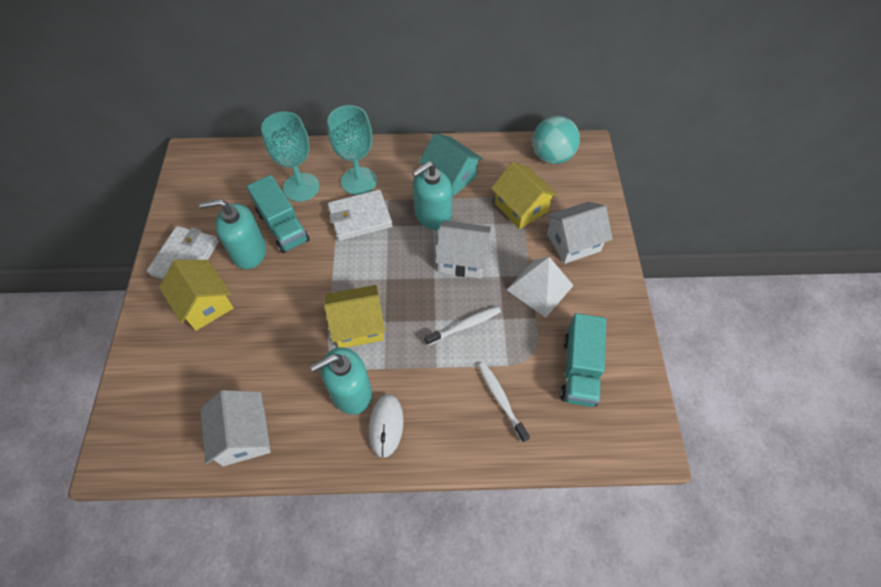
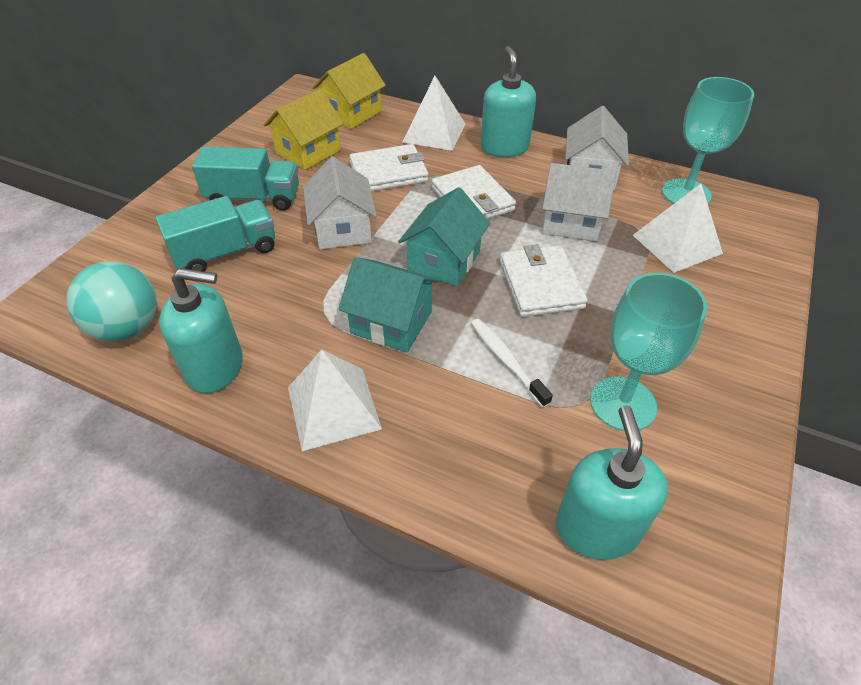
turquoise house: [419,133,483,197] = 1 -> [339,257,439,352] [398,187,490,286] = 2
white mouse: [369,394,403,458] = 1 -> none = 0
white pyramid: [507,257,574,318] = 1 -> [288,349,382,451] [403,76,465,151] [633,184,723,273] = 3
white toothbrush: [424,306,501,346] [478,362,530,443] = 2 -> [471,319,553,407] = 1
white wallet: [147,226,219,279] [328,190,392,241] = 2 -> [349,144,428,192] [431,165,516,219] [500,244,588,317] = 3
yellow house: [159,260,234,331] [324,285,385,348] [491,162,558,229] = 3 -> [264,89,344,170] [312,53,386,129] = 2

